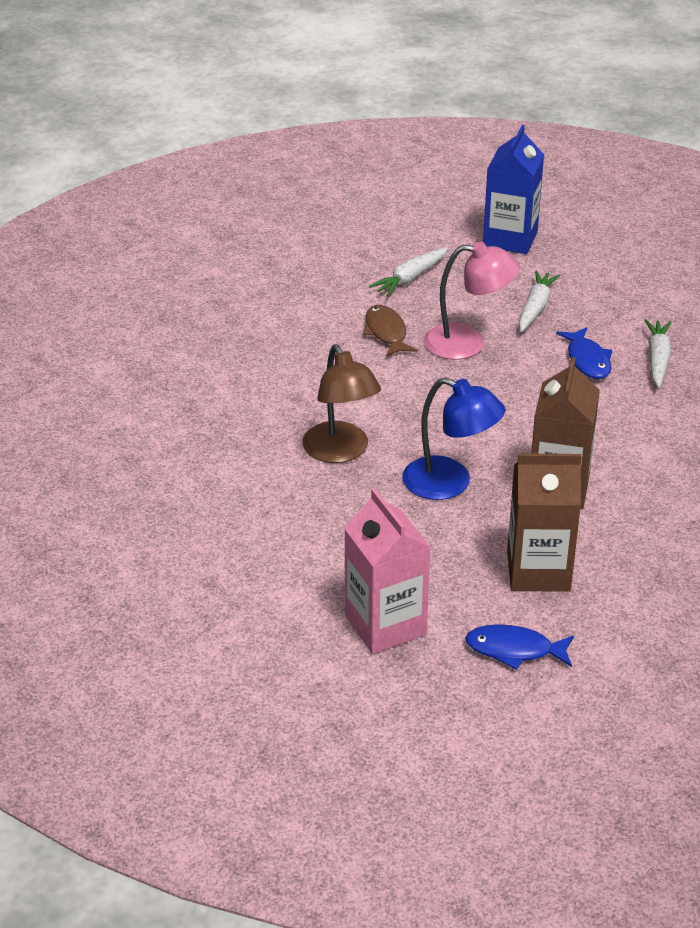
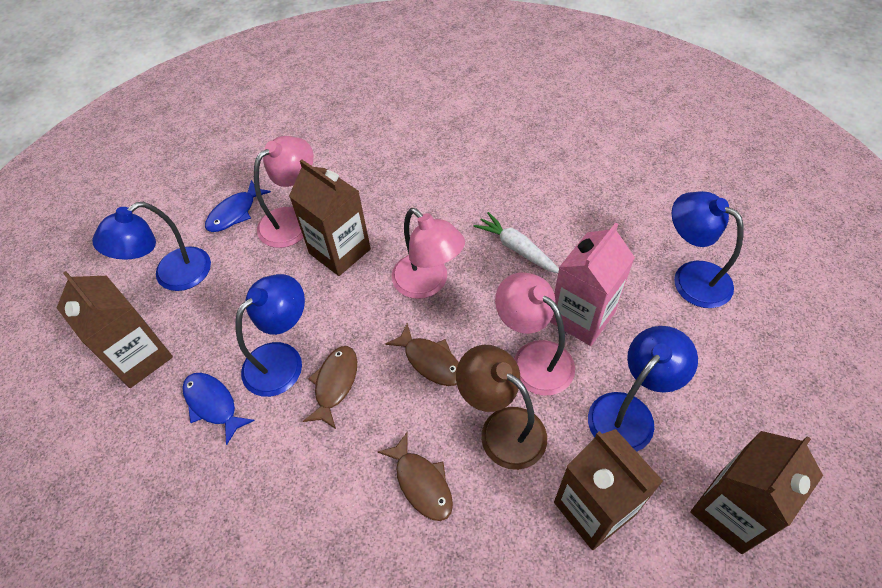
blue carton: [483,125,544,254] = 1 -> none = 0
blue lamp: [402,378,506,500] = 1 -> [92,202,211,291] [235,274,305,397] [588,326,698,452] [672,191,744,308] = 4
brown carton: [507,454,582,592] [531,357,600,509] = 2 -> [57,271,173,388] [289,159,371,276] [554,429,663,550] [690,431,823,554] = 4
brown fish: [363,305,417,357] = 1 -> [303,346,357,429] [378,432,453,521] [385,323,459,386] = 3
pink lamp: [424,242,520,360] = 1 -> [254,136,314,248] [392,208,465,299] [495,272,575,396] = 3
white carrot: [369,247,448,296] [519,270,561,332] [644,319,671,388] = 3 -> [473,212,559,273] = 1

